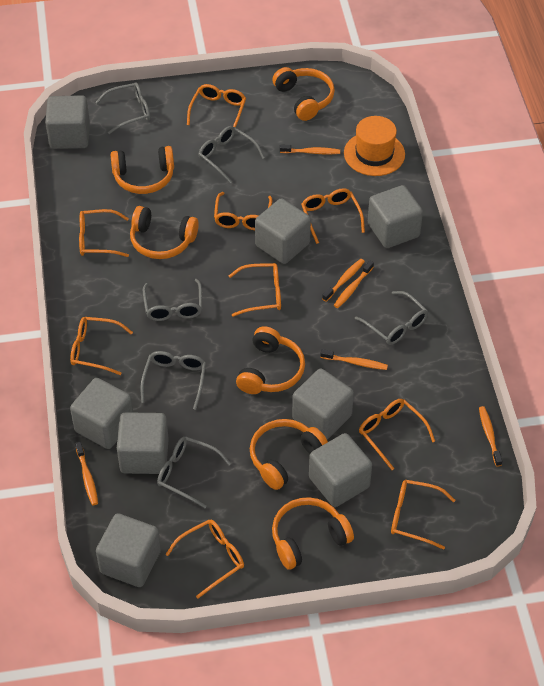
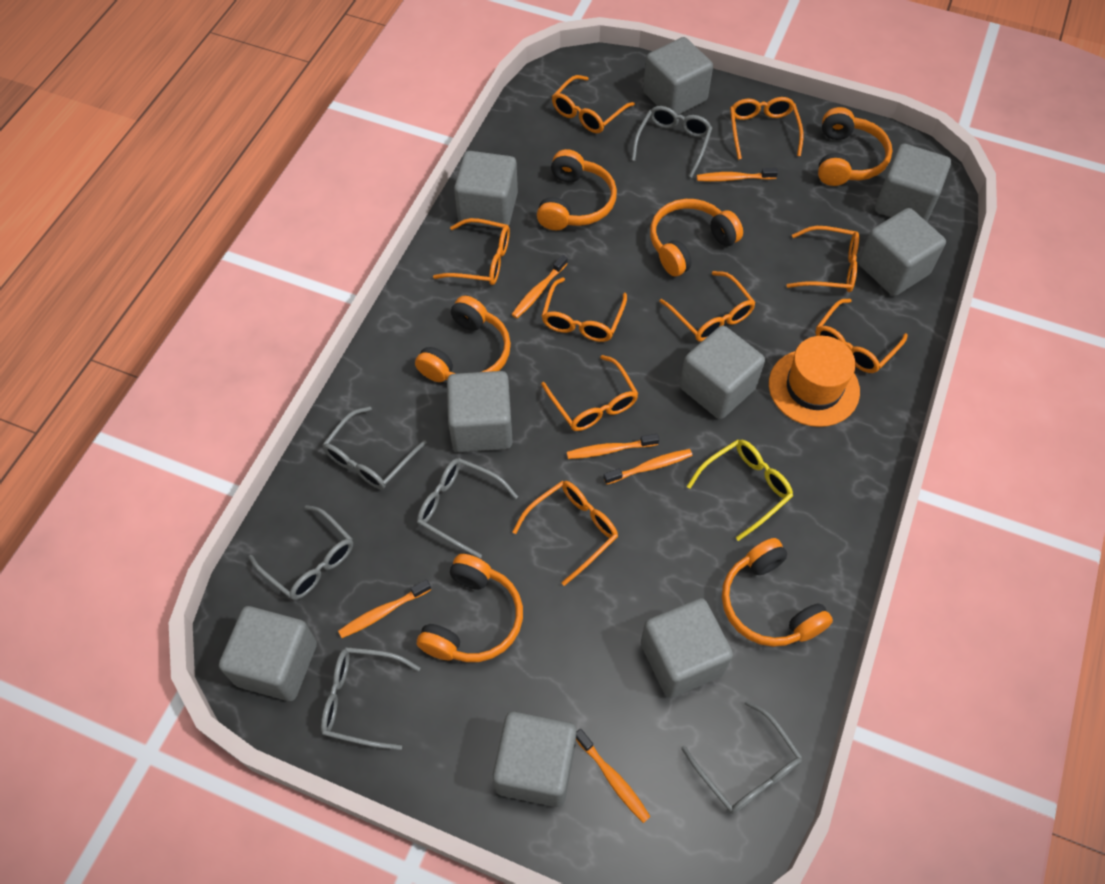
grey cube: [45,95,90,149] [70,378,133,449] [96,513,161,587] [117,412,169,474] [255,198,311,264] [292,369,354,440] [309,433,372,507] [368,185,423,248] = 8 -> [219,606,317,701] [447,371,513,452] [454,151,518,229] [493,712,576,807] [641,598,733,698] [643,37,713,115] [680,325,765,419] [859,208,946,296] [875,143,951,222] = 9
yellow glasses: none = 0 -> [687,439,793,541] = 1

